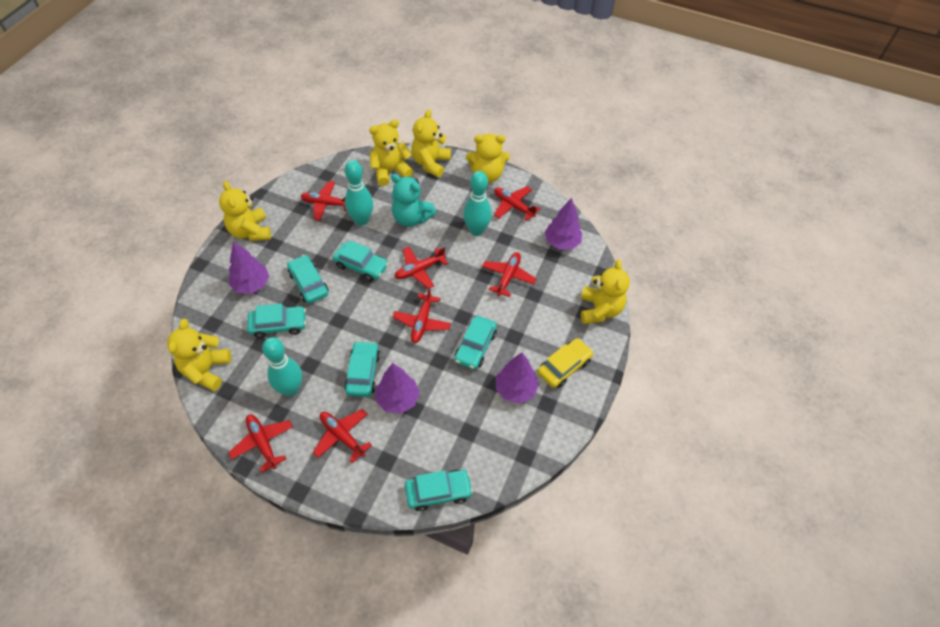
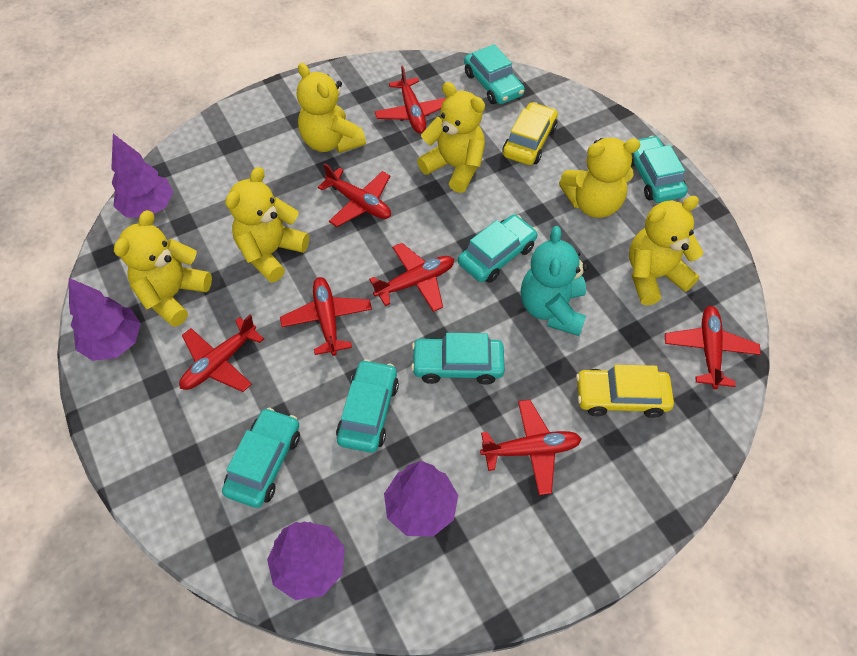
turquoise bowling pin: [262,337,302,397] [345,160,373,226] [463,171,492,236] = 3 -> none = 0
yellow car: [538,338,593,388] = 1 -> [503,102,558,165] [576,365,674,418] = 2

